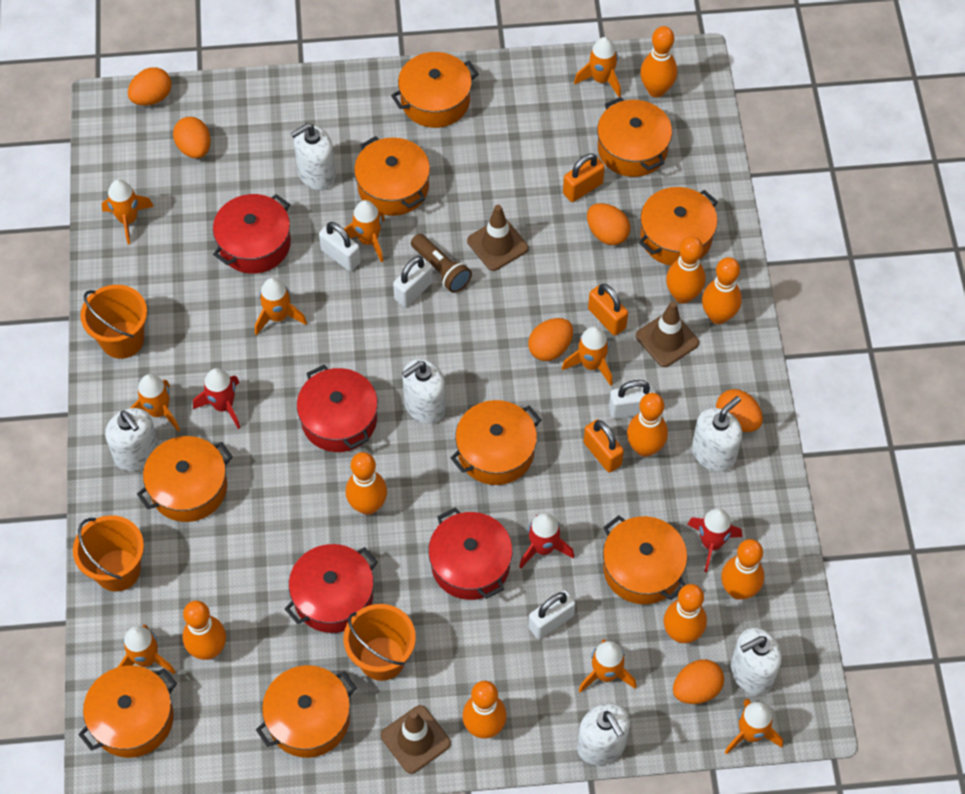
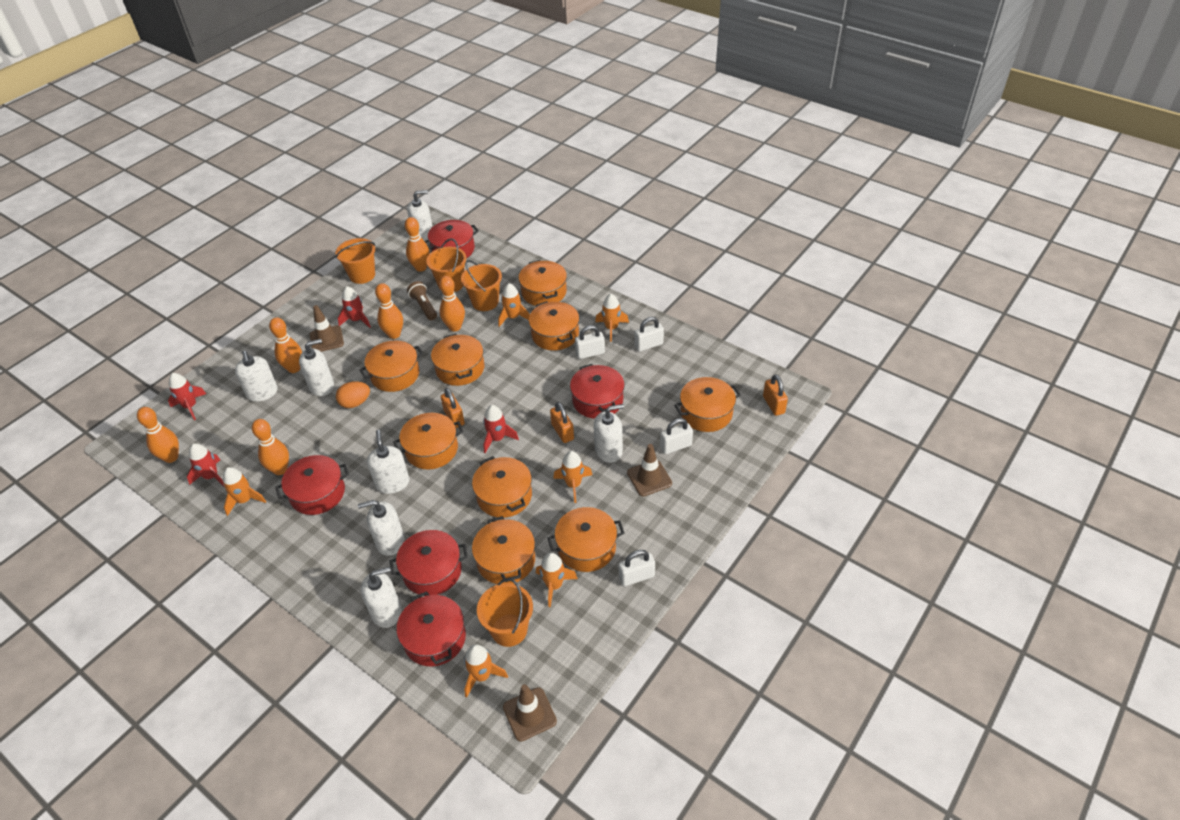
orange bowling pin: [183,601,226,660] [346,452,387,515] [462,681,507,739] [627,393,668,457] [640,26,677,97] [664,584,707,643] [666,236,706,304] [702,257,742,324] [721,539,764,600] = 9 -> [137,407,179,463] [252,419,289,475] [269,317,302,373] [375,283,403,339] [405,217,430,272] [439,276,465,331] = 6
orange bucket: [73,515,144,592] [80,285,147,359] [343,604,416,681] = 3 -> [336,238,375,284] [426,238,466,292] [461,260,502,311] [477,578,533,647] = 4
orange egg: [128,67,172,106] [173,117,211,158] [528,318,573,361] [587,203,630,245] [673,659,724,704] [716,389,763,432] = 6 -> [336,381,370,408] = 1
orange rocket: [102,179,154,245] [118,625,175,674] [131,374,180,432] [255,278,307,335] [344,200,385,263] [562,326,613,386] [574,37,621,97] [579,640,637,693] [725,699,783,755] = 9 -> [223,467,266,516] [464,644,508,698] [498,283,530,327] [536,553,578,607] [553,451,592,503] [595,294,629,342] = 6
red pot: [213,194,291,274] [285,544,378,633] [297,365,378,452] [428,507,513,600] = 4 -> [275,455,349,515] [390,530,468,596] [397,591,466,666] [425,220,479,258] [570,364,625,419] = 5
red rocket: [193,368,240,429] [519,513,574,568] [687,508,742,572] = 3 -> [168,373,206,420] [187,443,225,487] [338,286,371,328] [483,405,519,453] = 4
white soap dispenser: [105,408,159,471] [291,123,336,190] [402,359,446,424] [577,703,630,765] [692,396,742,472] [731,628,782,695] = 6 -> [235,351,278,402] [299,339,334,396] [358,500,404,556] [361,567,401,628] [367,430,409,494] [407,190,433,241] [594,404,624,463] = 7

